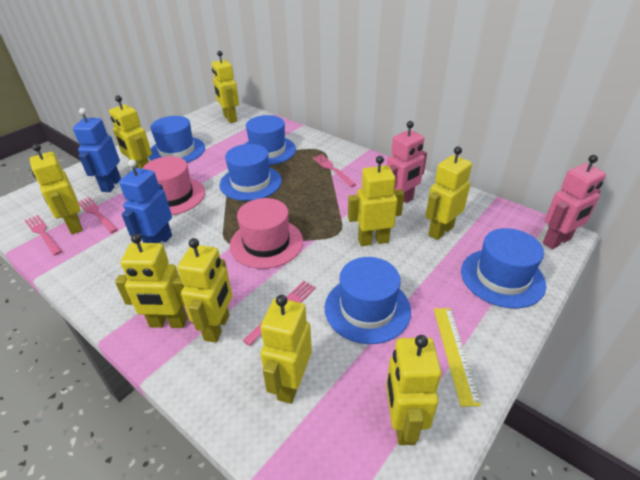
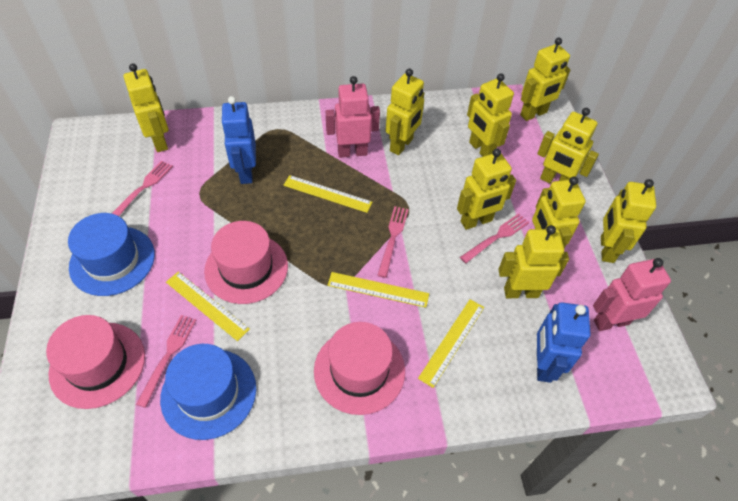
blue hat: [148,116,205,163] [219,144,282,201] [245,115,296,165] [325,257,411,344] [461,228,546,309] = 5 -> [68,213,155,296] [160,344,256,440] = 2
pink hat: [143,156,205,215] [230,198,303,269] = 2 -> [46,315,145,409] [204,221,288,304] [314,322,405,415] = 3
yellow ruler: [434,308,481,407] = 1 -> [166,272,250,341] [283,175,372,213] [327,272,429,308] [418,299,484,388] = 4

